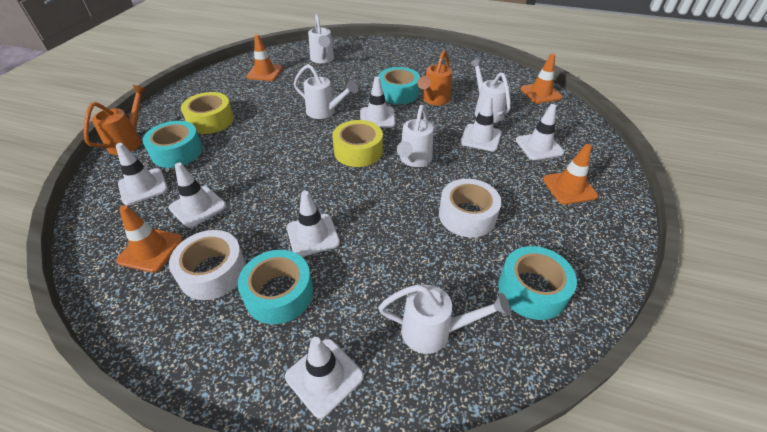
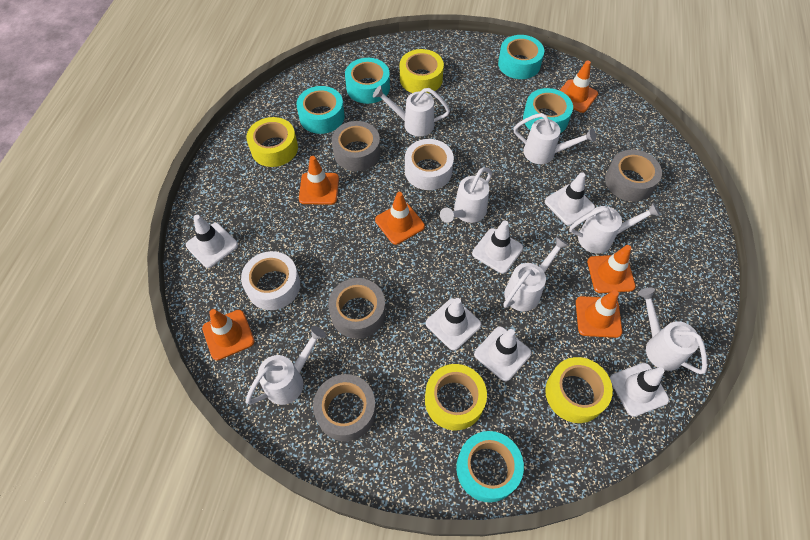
grey tape: none = 0 -> [313,374,376,441] [328,278,386,339] [332,121,381,171] [605,150,662,202] = 4
orange traffic cone: [116,205,183,273] [246,34,283,81] [521,54,562,103] [543,144,598,204] = 4 -> [202,309,255,361] [299,156,339,205] [375,192,425,245] [559,60,598,113] [576,290,622,338] [587,245,636,293] = 6
orange watering can: [84,85,148,155] [418,51,452,105] = 2 -> none = 0
turquoise tape: [143,121,203,168] [238,250,313,324] [378,67,420,104] [498,246,577,320] = 4 -> [296,86,345,134] [345,58,390,104] [456,431,524,502] [498,35,544,79] [523,88,573,133] = 5
white traffic cone: [116,143,168,205] [169,163,226,228] [285,337,364,419] [286,191,340,257] [360,77,395,128] [460,96,502,152] [516,104,564,160] = 7 -> [186,215,238,268] [426,298,481,350] [472,221,523,274] [474,327,531,381] [545,172,595,225] [610,363,669,417] = 6
white watering can: [294,64,358,119] [308,14,334,63] [378,284,511,354] [397,105,433,167] [470,58,511,123] = 5 -> [246,326,326,405] [373,86,450,136] [440,167,492,223] [503,236,569,311] [514,113,596,164] [569,202,660,254] [638,288,707,374] = 7
yellow tape: [181,92,234,134] [332,120,383,167] = 2 -> [246,117,298,167] [400,49,444,94] [425,364,487,430] [545,357,613,423] = 4

